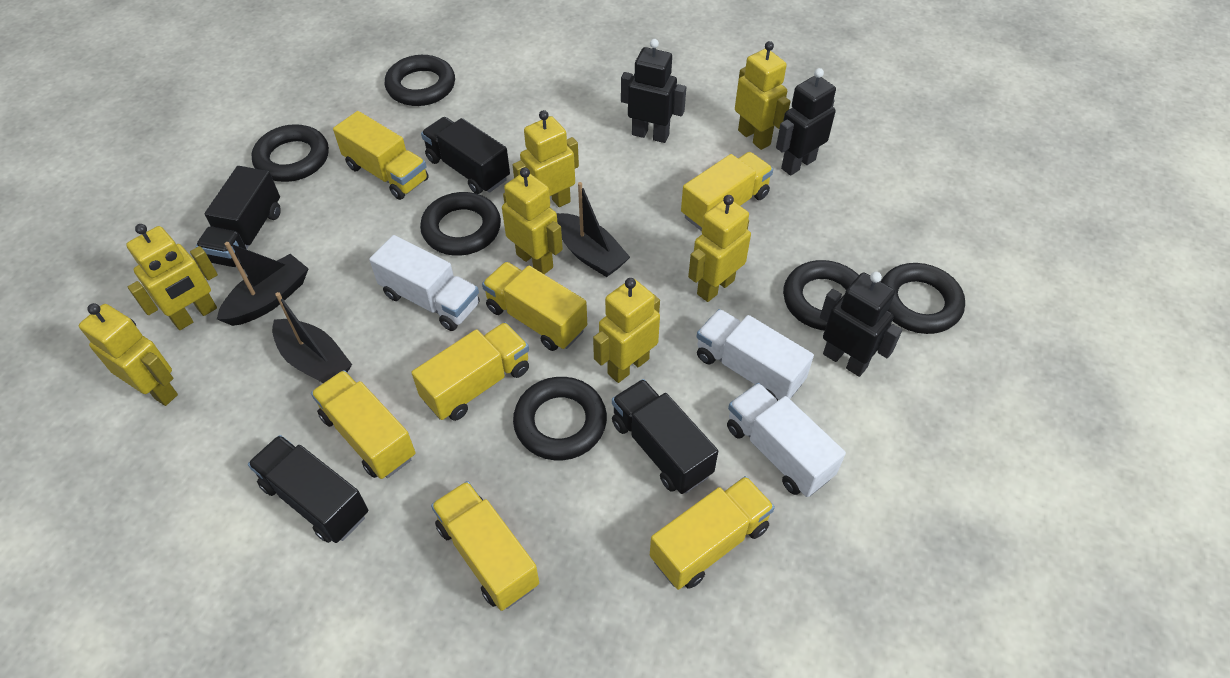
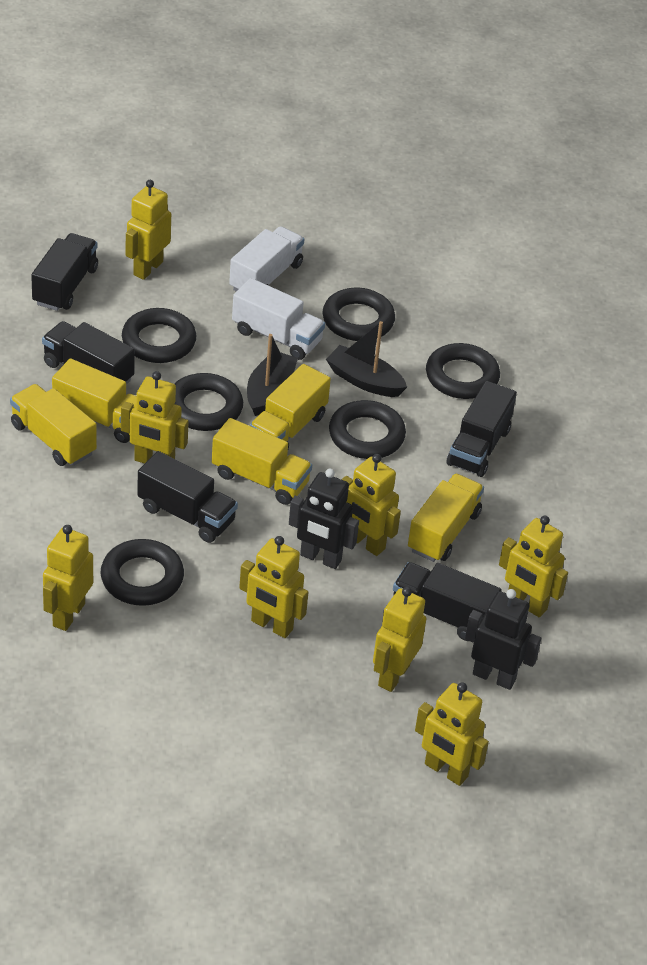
black boat: [217,242,309,326] [272,292,352,383] [556,182,630,277] = 3 -> [247,334,298,416] [326,321,407,397] = 2
black robot: [621,39,686,143] [776,68,836,176] [820,272,902,377] = 3 -> [289,469,359,569] [465,589,541,690] = 2
black truck: [196,166,281,269] [248,435,368,543] [421,117,510,194] [612,379,718,494] = 4 -> [31,233,98,311] [42,321,135,385] [137,451,238,543] [393,562,502,641] [447,381,517,477] = 5
white truck: [369,235,480,331] [697,309,814,401] [727,383,846,497] = 3 -> [229,226,304,291] [232,278,325,360] = 2
yellow robot: [79,303,178,406] [126,224,218,330] [502,167,563,274] [513,110,579,207] [593,278,660,383] [688,195,751,302] [735,41,791,150] = 7 -> [43,525,93,631] [121,371,189,464] [126,180,171,280] [239,536,308,638] [341,454,401,556] [373,587,426,692] [415,682,489,786] [499,515,568,617] = 8
yellow truck: [311,370,416,479] [333,111,429,200] [411,322,529,421] [431,481,539,611] [482,262,587,351] [650,476,775,590] [681,152,773,231] = 7 -> [10,384,97,466] [52,358,137,443] [212,418,312,505] [250,364,331,449] [408,474,484,562] = 5

